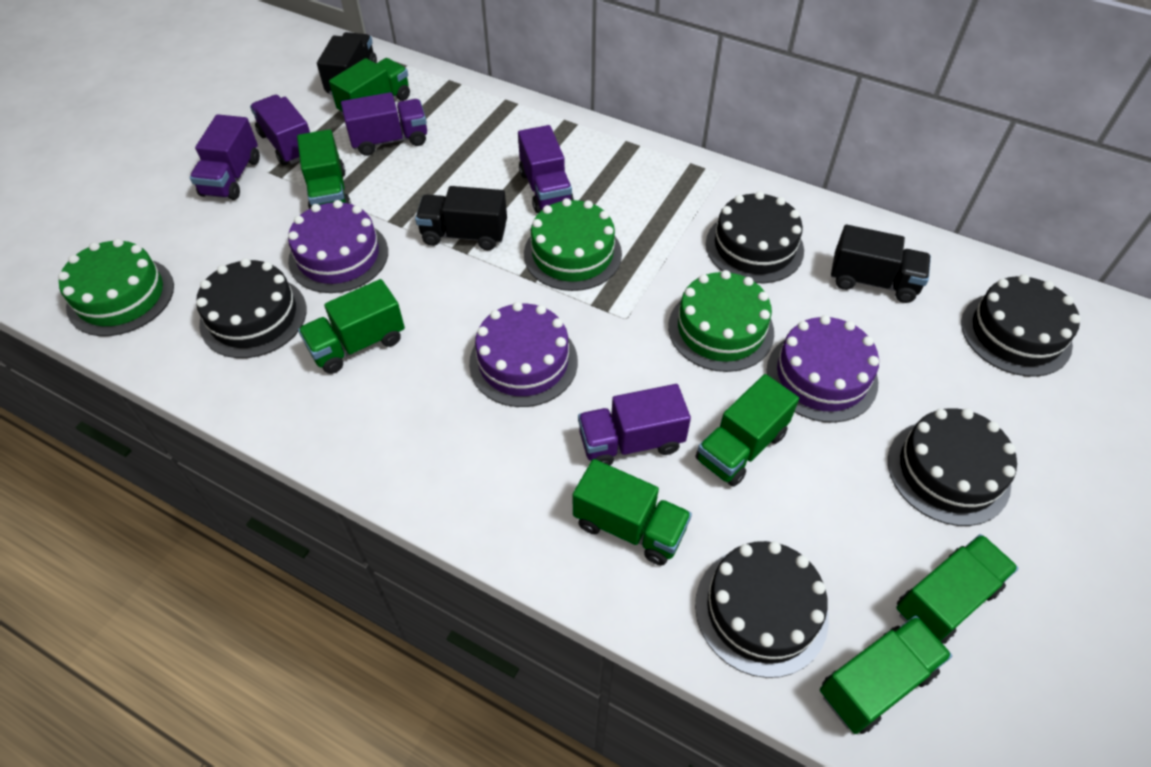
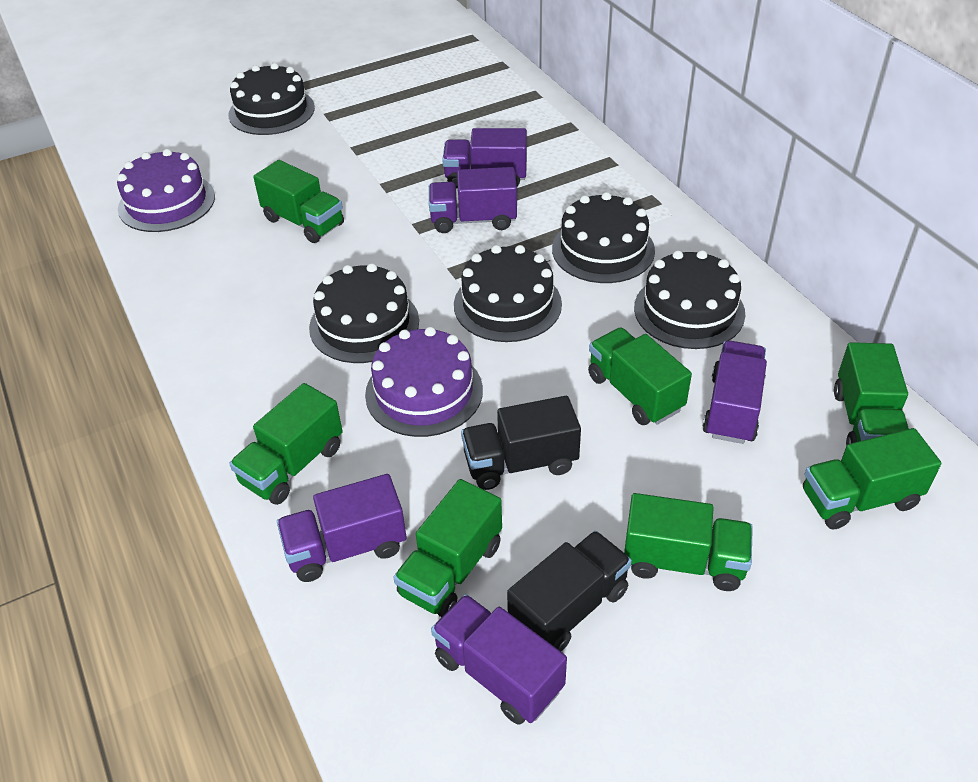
black truck: [317,32,377,95] [415,186,507,250] [831,225,931,303] = 3 -> [461,396,581,490] [507,531,632,651] = 2
green cake: [58,239,174,336] [524,198,622,291] [668,270,774,372] = 3 -> none = 0
purple cake: [288,200,388,293] [469,302,578,407] [767,315,879,423] = 3 -> [117,149,215,232] [365,327,483,437] = 2

